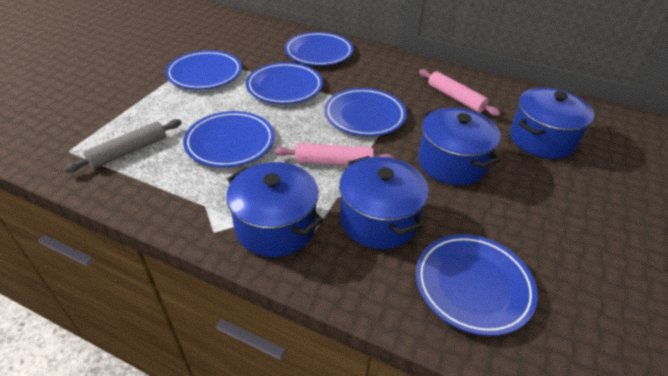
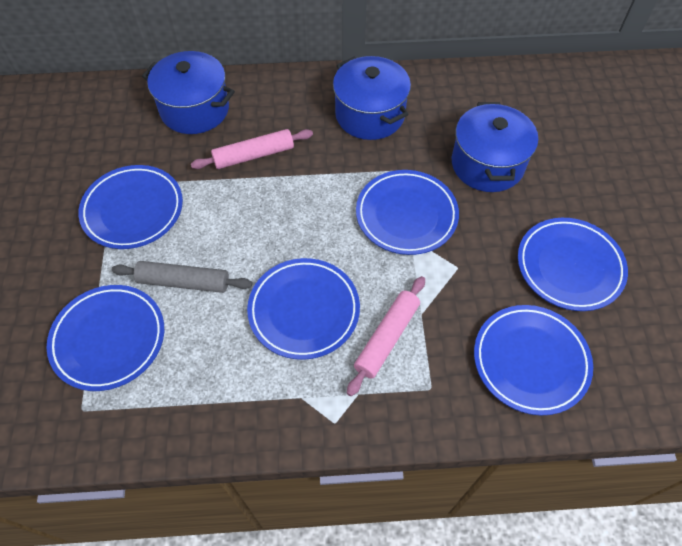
blue pot: [226,162,323,257] [339,156,429,249] [418,107,500,185] [510,87,594,159] = 4 -> [142,51,235,134] [333,56,411,140] [452,102,538,192] = 3

